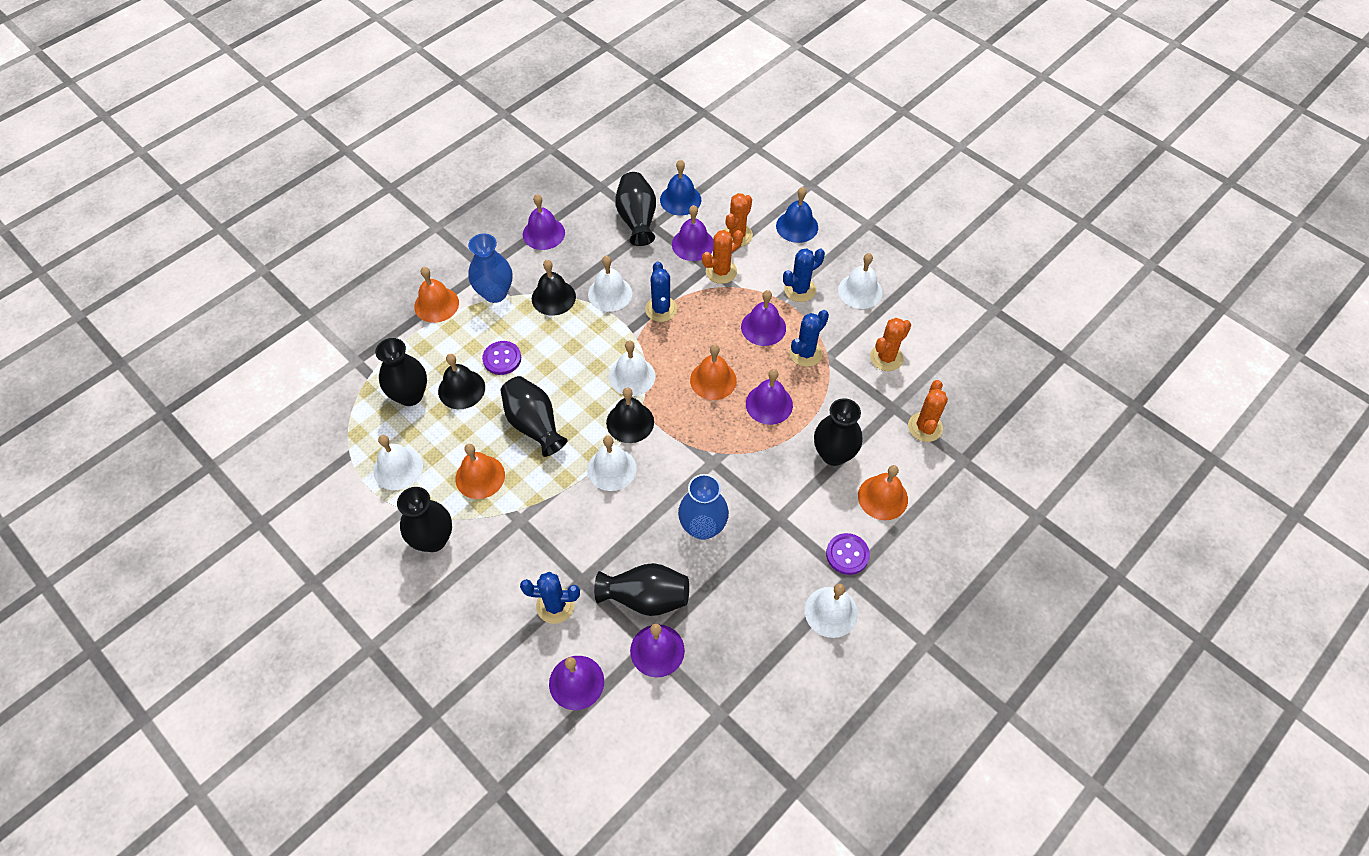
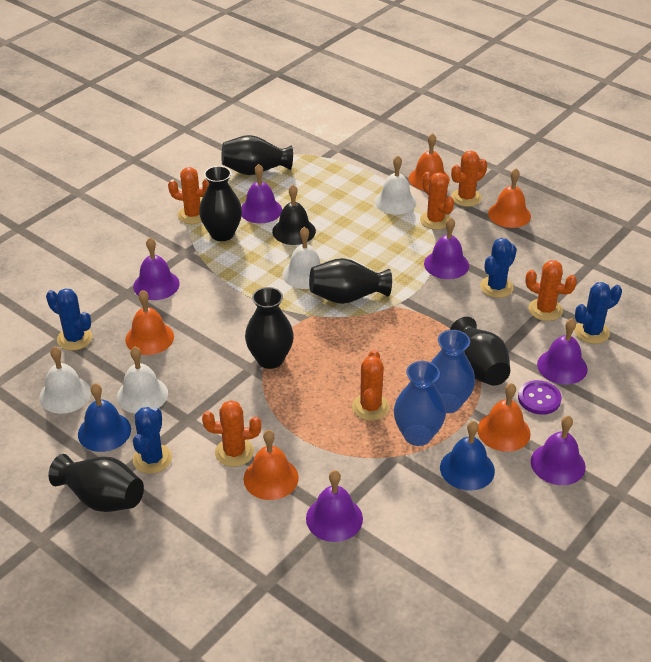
black bell: [438,354,485,409] [532,260,576,316] [606,388,654,443] = 3 -> [272,185,316,245] = 1
orange bell: [414,267,459,323] [455,444,505,499] [690,344,737,400] [858,465,908,520] = 4 -> [125,290,174,355] [244,430,299,500] [409,133,450,191] [478,383,531,452] [488,168,531,228] = 5
orange cactus: [702,230,743,284] [724,193,753,247] [870,318,911,371] [908,380,948,442] = 4 -> [168,167,209,224] [202,400,261,467] [352,350,389,421] [420,172,454,230] [451,151,487,207] [525,260,577,321] = 6
purple button: [482,341,521,375] [826,533,870,575] = 2 -> [518,380,561,415] = 1
white bell: [373,435,423,490] [587,436,637,491] [588,256,632,312] [609,340,655,396] [805,584,858,638] [838,253,882,309] = 6 -> [39,346,91,414] [117,347,168,414] [282,227,321,289] [374,156,417,215] = 4

